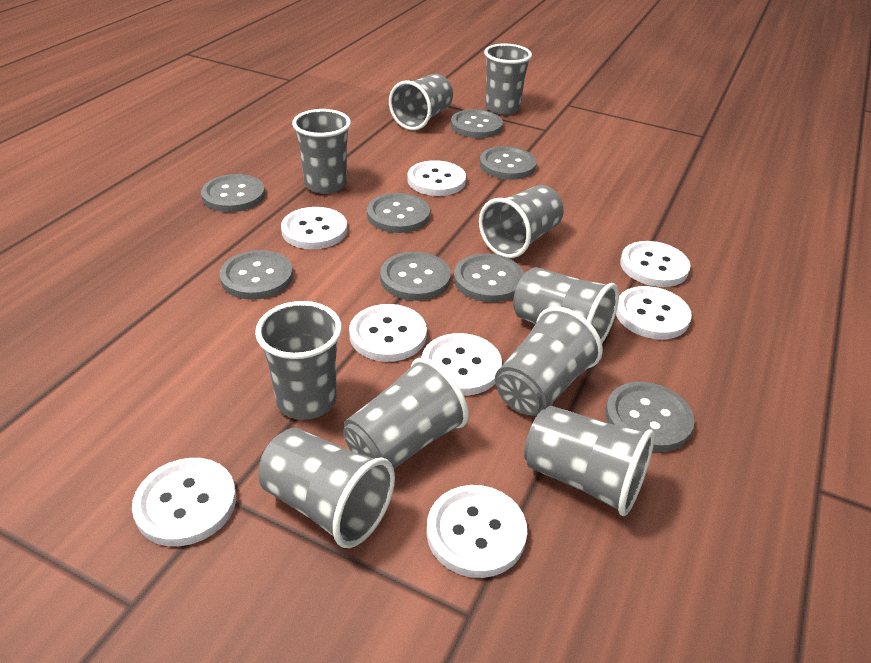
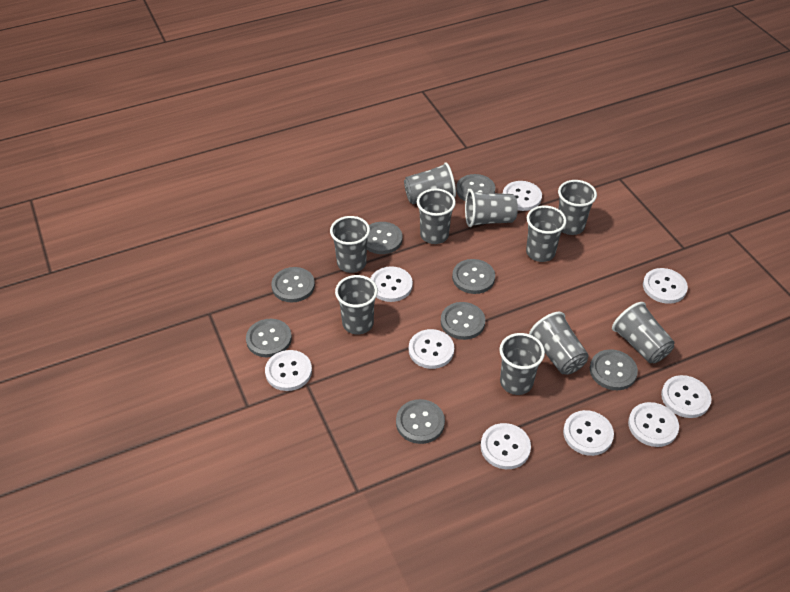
white button: [132,458,236,546] [281,207,347,249] [349,304,427,362] [407,160,466,196] [421,333,502,396] [426,485,527,578] [616,286,692,339] [620,241,691,287] = 8 -> [265,350,312,391] [370,266,413,302] [409,329,454,369] [481,423,531,469] [503,181,542,211] [563,410,614,456] [628,402,679,447] [643,268,688,304] [661,375,712,418] = 9

